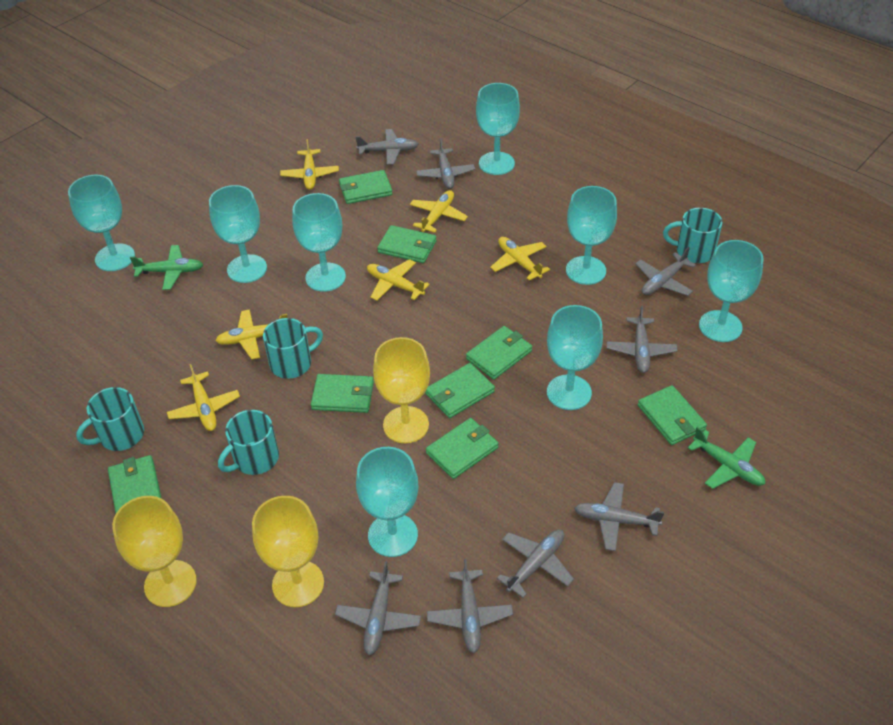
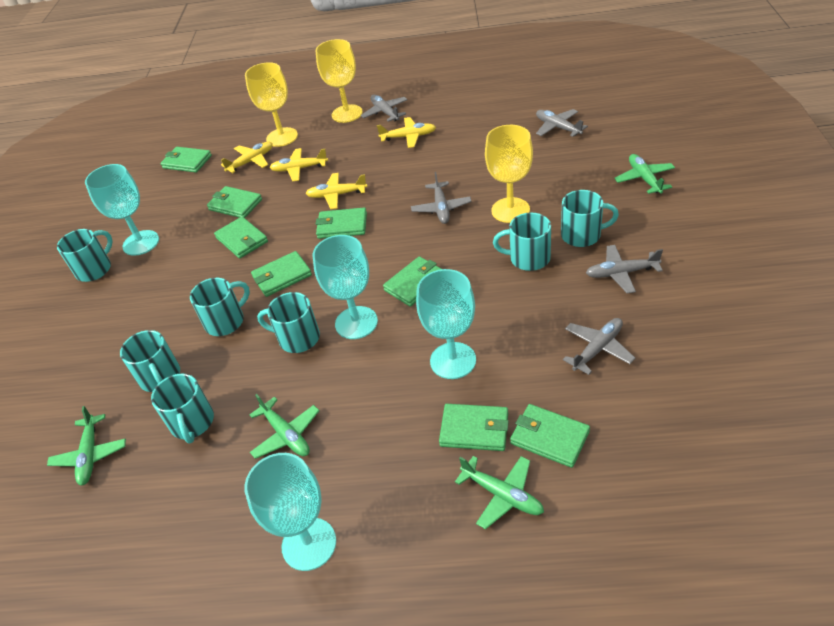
green plane: [130,245,203,290] [688,427,765,489] = 2 -> [47,406,126,486] [249,394,320,459] [455,456,544,529] [614,154,675,194] = 4
grey plane: [335,561,421,655] [355,129,418,165] [416,138,475,189] [427,559,513,653] [497,529,574,598] [574,482,664,551] [607,306,678,373] [635,247,696,296] = 8 -> [361,95,408,122] [411,172,472,224] [536,109,588,137] [563,318,635,375] [586,245,663,294] = 5
turquoise goblet: [68,175,135,271] [209,185,267,283] [292,193,346,292] [356,447,418,557] [476,83,520,175] [547,305,603,410] [566,186,617,285] [699,240,763,342] = 8 -> [85,164,159,256] [244,453,336,571] [313,235,378,339] [416,269,476,379] = 4
turquoise mug: [76,387,144,451] [218,410,279,475] [263,318,323,379] [663,208,723,263] = 4 -> [57,229,113,282] [120,330,180,392] [151,374,214,443] [190,278,250,336] [257,292,320,353] [493,213,551,271] [561,190,619,247] = 7
yellow plane: [167,364,240,431] [215,309,287,360] [280,139,339,190] [367,259,430,301] [410,190,468,233] [490,237,550,281] = 6 -> [221,142,272,173] [269,148,328,182] [305,173,368,209] [377,117,436,148] = 4

